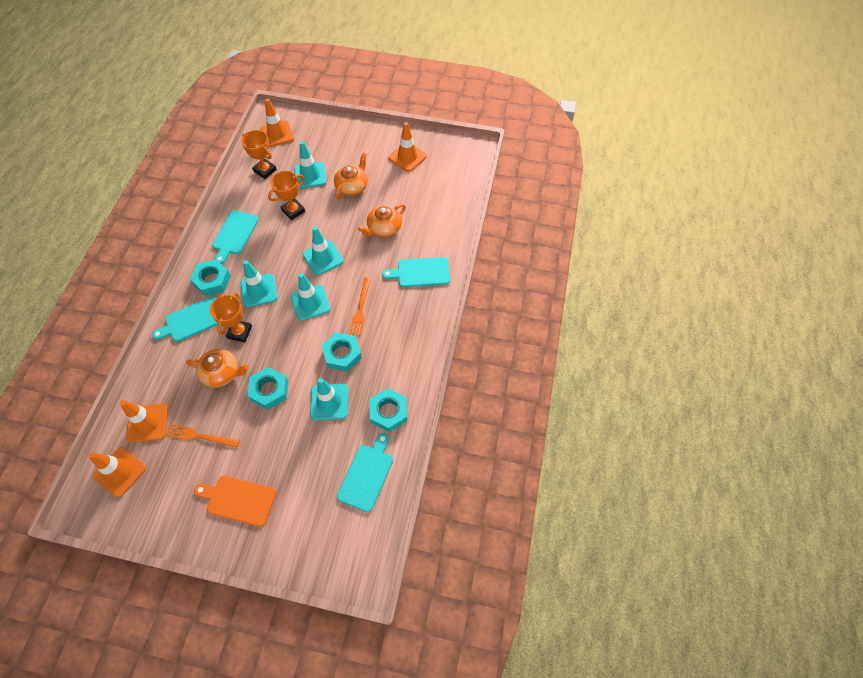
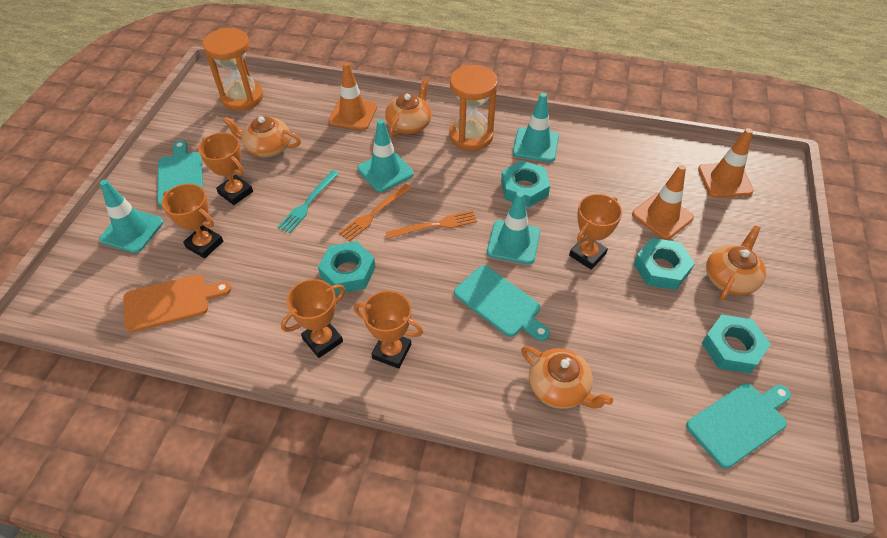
orange hourglass: none = 0 -> [202,28,263,111] [449,65,498,151] = 2
orange teapot: [186,349,248,387] [334,153,368,199] [358,204,406,237] = 3 -> [223,116,301,158] [385,79,432,137] [521,346,613,409] [706,226,766,300] = 4
orange traffic cone: [88,447,146,497] [120,400,168,443] [261,98,294,147] [388,122,427,172] = 4 -> [328,62,377,130] [632,165,694,240] [698,128,754,198] = 3
orange trophy: [210,292,252,342] [241,130,277,179] [268,171,305,220] = 3 -> [162,184,223,259] [198,132,253,205] [281,279,345,358] [354,291,423,369] [569,194,622,269] = 5
turquoise cutting board: [152,296,218,342] [212,210,259,264] [337,433,393,512] [382,257,450,287] = 4 -> [157,140,203,207] [454,265,550,341] [686,383,791,469] = 3
turquoise fork: none = 0 -> [278,170,339,233] = 1
turquoise traffic cone: [241,260,278,307] [291,273,330,321] [294,141,326,189] [303,226,344,276] [310,378,348,420] = 5 -> [99,180,163,253] [357,119,414,192] [487,191,540,264] [513,93,559,162] = 4

